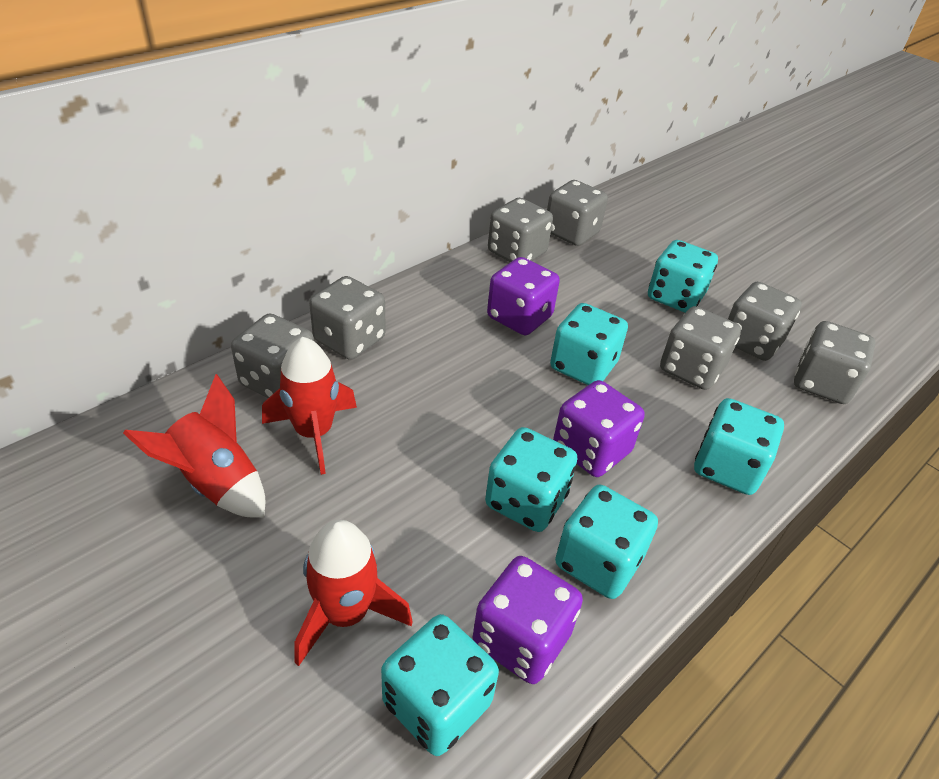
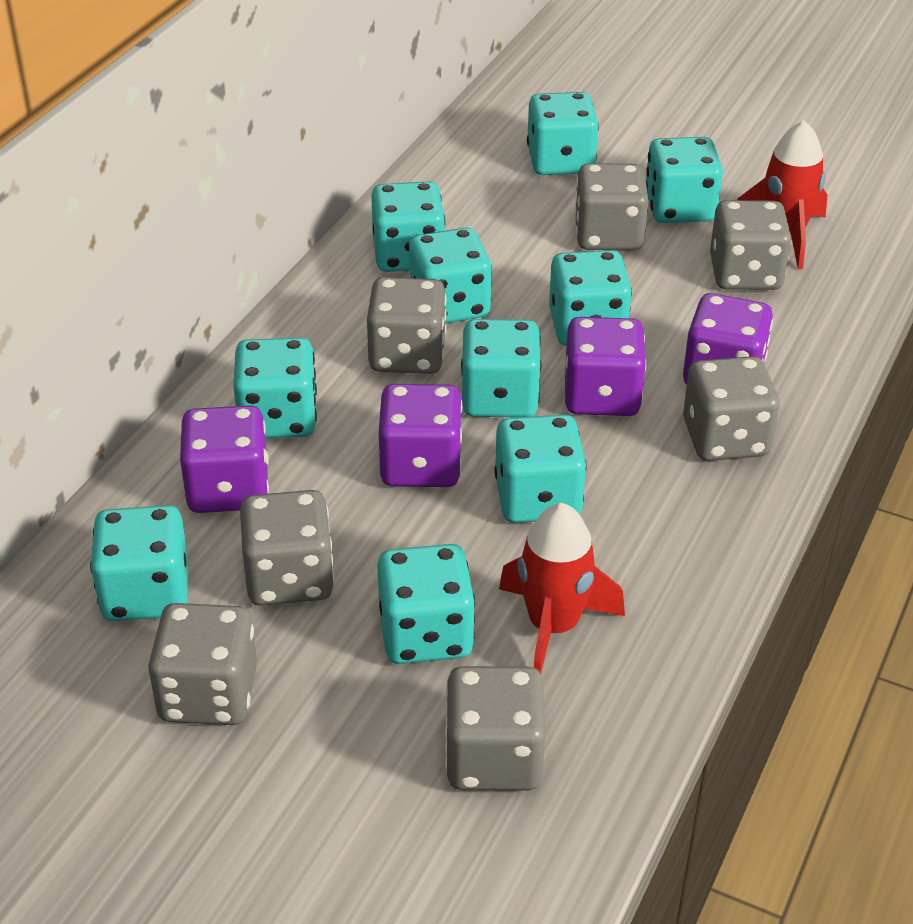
purple dice: [473,556,583,684] [487,257,560,335] [553,380,645,477] = 3 -> [179,405,269,513] [378,384,462,487] [564,317,646,416] [683,293,773,384] = 4
red rocket: [123,374,265,518] [262,337,357,475] [295,519,413,666] = 3 -> [499,503,625,675] [737,120,827,269] = 2
turquoise dice: [381,614,499,756] [485,427,578,532] [550,303,628,385] [555,485,658,599] [648,240,718,313] [694,398,784,495] = 6 -> [90,505,188,621] [233,338,317,438] [371,181,445,272] [377,544,475,664] [409,228,492,323] [461,319,541,417] [494,415,586,523] [527,92,599,175] [549,250,632,346] [646,137,723,223] = 10

